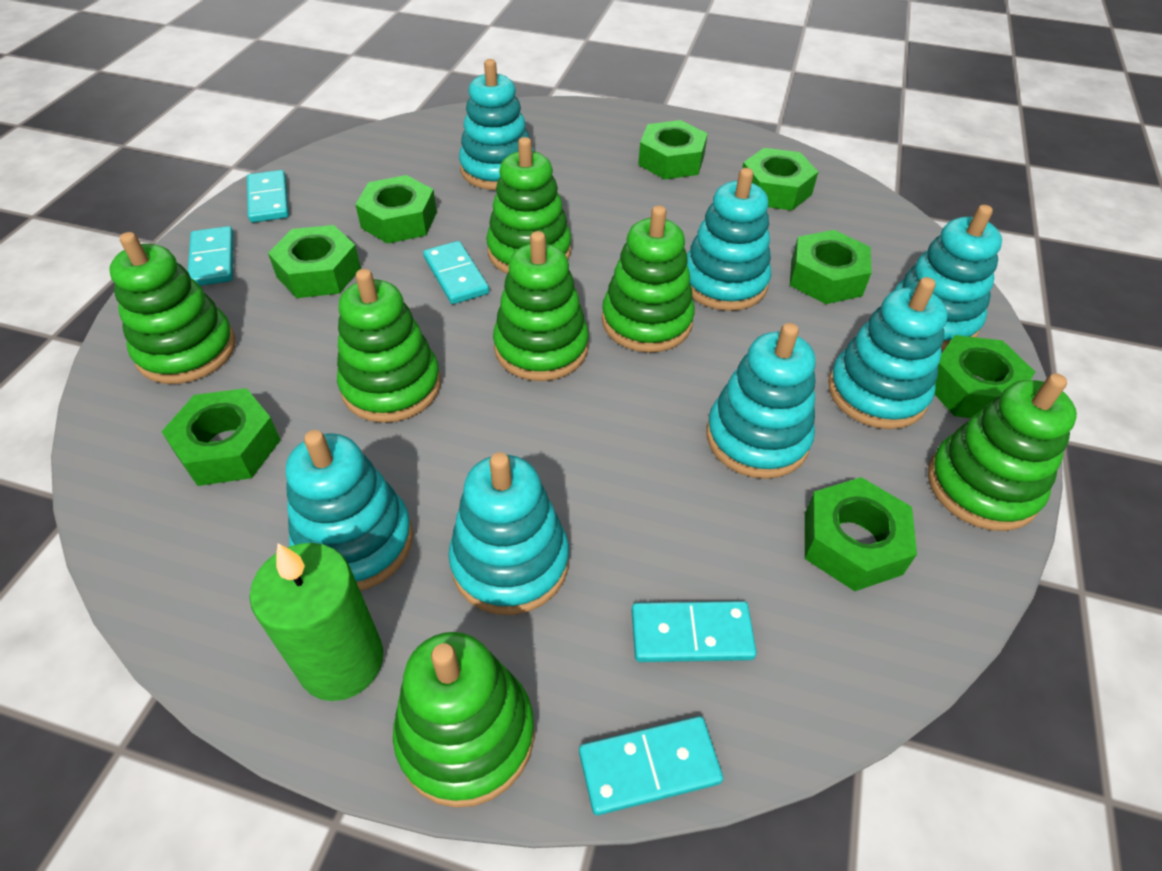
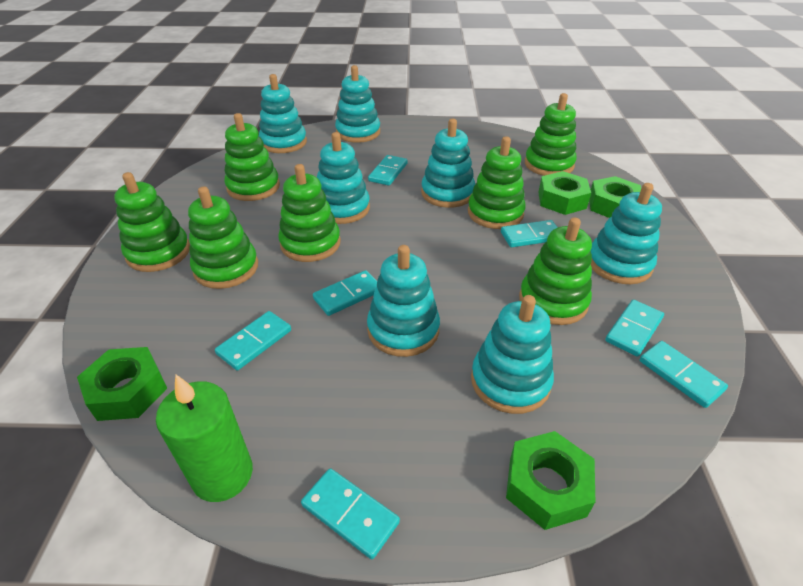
green nut: [161,388,280,486] [268,225,361,298] [355,175,437,244] [638,120,708,179] [742,148,818,210] [790,230,872,304] [805,477,917,591] [935,335,1035,418] = 8 -> [77,347,167,421] [506,431,595,530] [538,171,591,215] [589,176,641,218] = 4
turquoise domino: [188,226,234,286] [247,170,289,223] [423,241,489,304] [579,716,723,815] [631,601,757,662] = 5 -> [215,311,291,370] [301,468,400,559] [313,270,377,316] [368,155,408,186] [501,220,558,247] [605,300,664,357] [639,341,728,408] = 7

